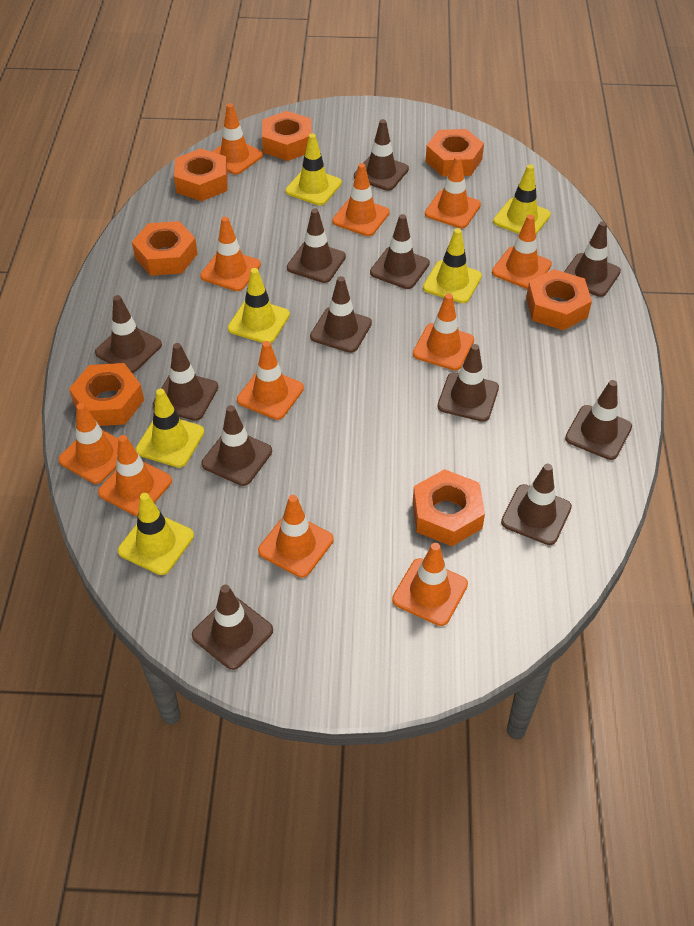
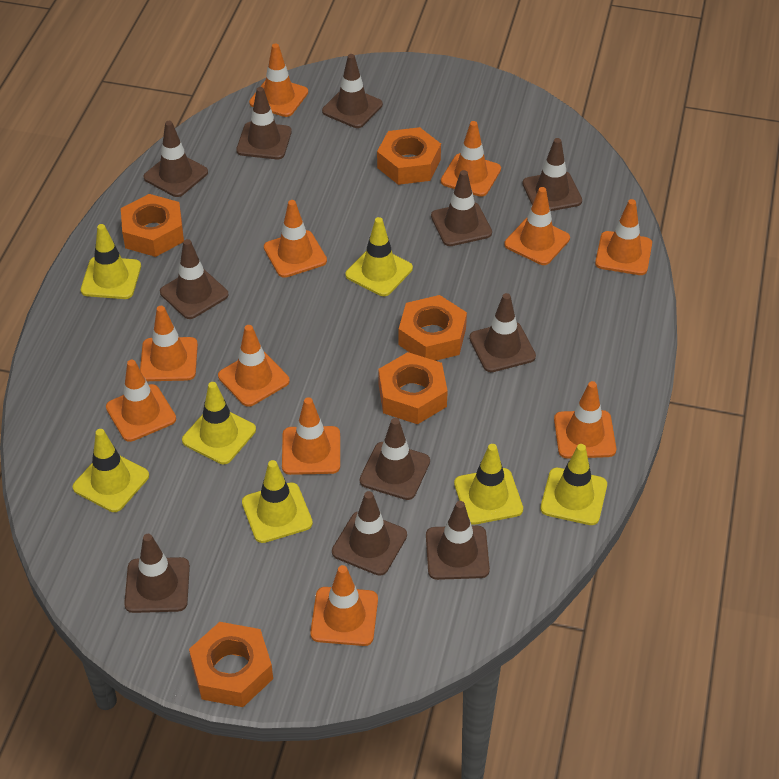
brown traffic cone: [95,295,162,373] [153,343,218,421] [192,585,273,670] [201,405,272,486] [287,209,346,283] [310,276,372,353] [354,119,409,191] [370,214,430,289] [438,344,499,422] [501,464,572,545] [564,221,621,297] [565,380,632,460] = 12 -> [124,534,190,613] [143,121,208,197] [160,239,229,319] [236,87,292,159] [322,54,383,128] [332,491,407,576] [360,418,430,500] [426,501,490,580] [431,170,492,246] [469,293,536,372] [522,138,582,211] = 11
orange nut: [69,363,144,426] [132,221,197,276] [174,148,228,201] [262,111,312,161] [413,469,485,546] [425,129,484,177] [526,269,592,331] = 7 -> [121,194,184,257] [189,622,273,707] [377,127,441,185] [378,352,448,424] [398,295,467,361] = 5
yellow traffic cone: [118,493,194,575] [136,389,204,468] [228,268,290,344] [286,134,342,206] [423,228,482,303] [493,164,551,234] = 6 -> [73,429,149,512] [81,224,141,299] [182,382,256,464] [242,460,313,543] [346,217,413,296] [454,444,523,525] [540,444,607,525] = 7

